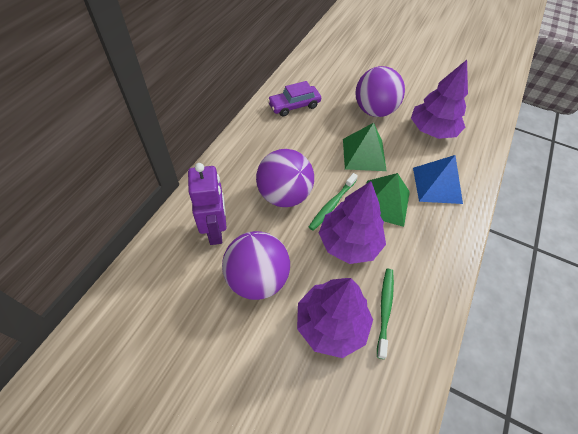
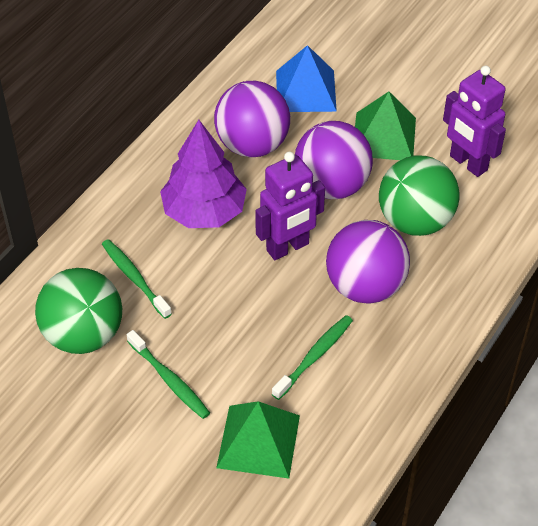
green ball: none = 0 -> [35,268,122,354] [379,156,460,236] = 2
green toothbrush: [309,173,358,231] [377,269,394,359] = 2 -> [102,239,172,319] [127,330,210,419] [272,315,353,400] = 3
purple car: [267,81,321,117] = 1 -> none = 0
purple robot: [188,163,227,245] = 1 -> [255,151,325,260] [443,66,506,177] = 2
purple tree: [297,278,373,358] [319,181,386,264] [411,60,468,139] = 3 -> [160,120,247,228] = 1

